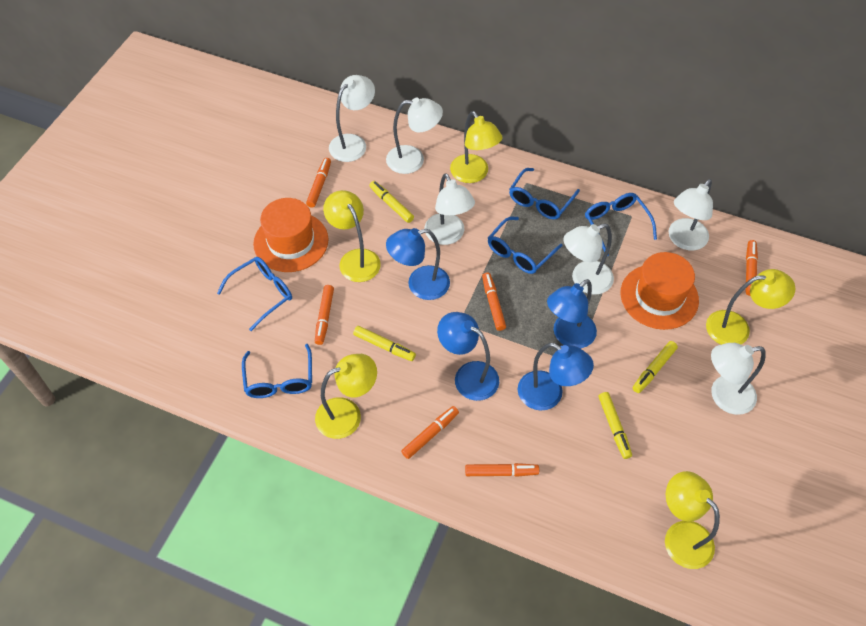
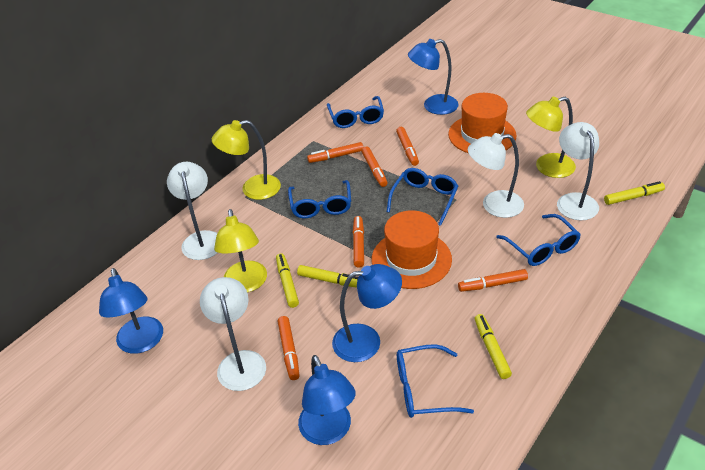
white lamp: [329,75,375,162] [386,98,443,174] [425,173,475,245] [564,223,614,295] [669,179,713,250] [711,343,766,415] = 6 -> [167,162,218,260] [200,277,266,391] [468,133,524,218] [557,122,599,220] = 4
yellow lamp: [315,354,377,439] [323,190,381,282] [450,111,502,183] [665,471,720,569] [706,269,795,345] = 5 -> [212,120,281,200] [214,209,267,293] [526,97,576,178] = 3

